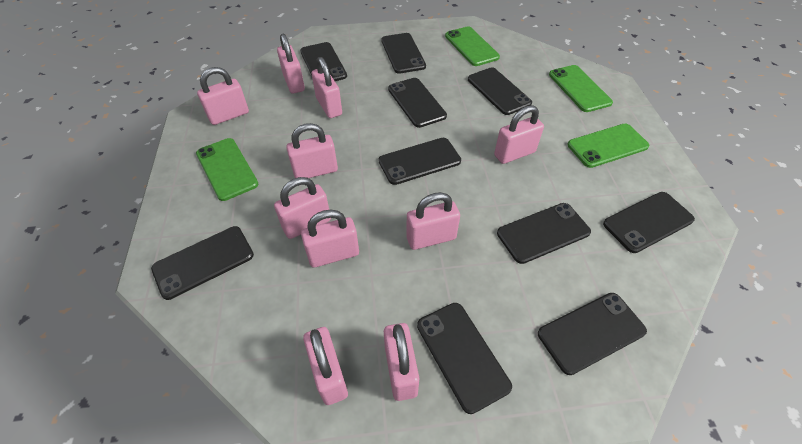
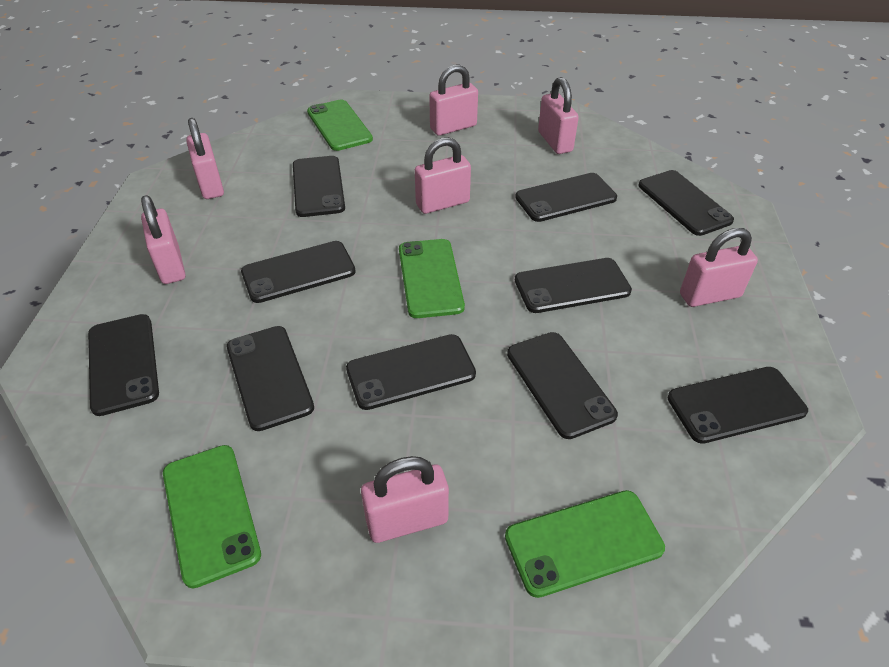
pink padlock: [197,67,249,125] [274,177,331,239] [277,34,305,94] [286,123,338,178] [301,210,359,268] [303,327,348,405] [312,57,342,118] [384,323,419,401] [406,192,460,250] [494,105,544,164] = 10 -> [141,195,185,284] [186,118,224,199] [361,456,449,543] [415,137,471,214] [429,65,478,136] [538,77,579,154] [680,228,758,307] = 7

